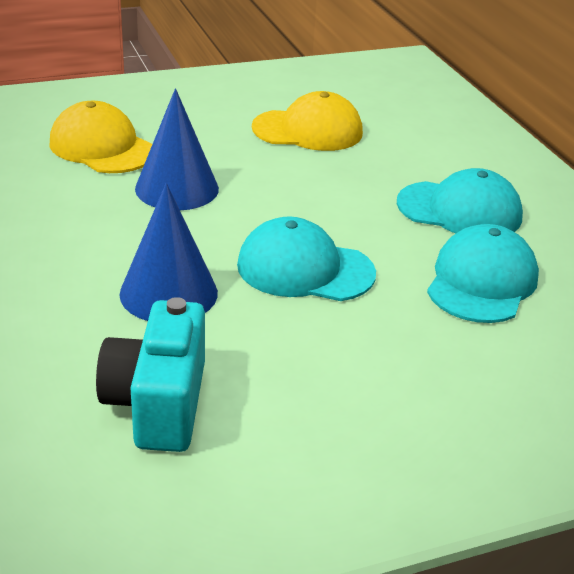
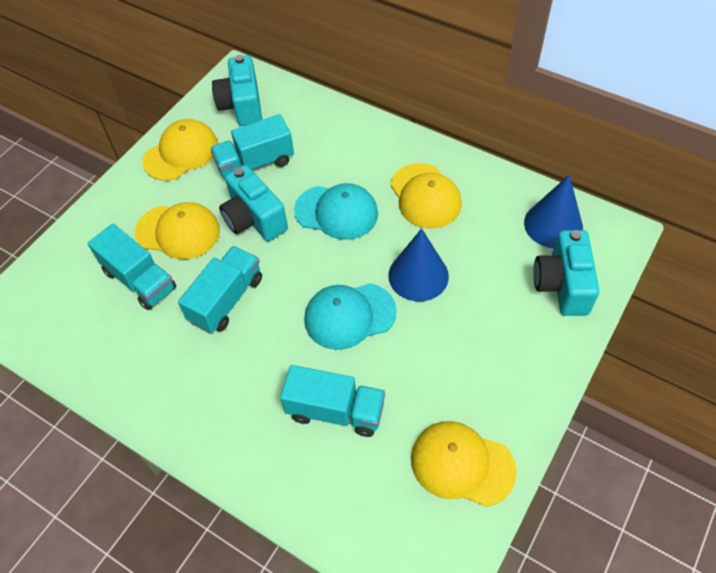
turquoise camera: [96,297,205,452] = 1 -> [212,55,262,126] [219,165,288,241] [533,230,600,316] = 3
turquoise cap: [237,217,376,301] [397,168,523,234] [427,224,539,323] = 3 -> [294,183,378,240] [304,283,397,350] = 2
turquoise truck: none = 0 -> [87,223,176,310] [178,246,262,334] [210,114,294,178] [280,365,385,437] = 4
yellow cap: [50,101,152,173] [252,91,363,151] = 2 -> [135,202,220,259] [142,119,218,181] [390,163,462,229] [411,421,517,507] = 4

